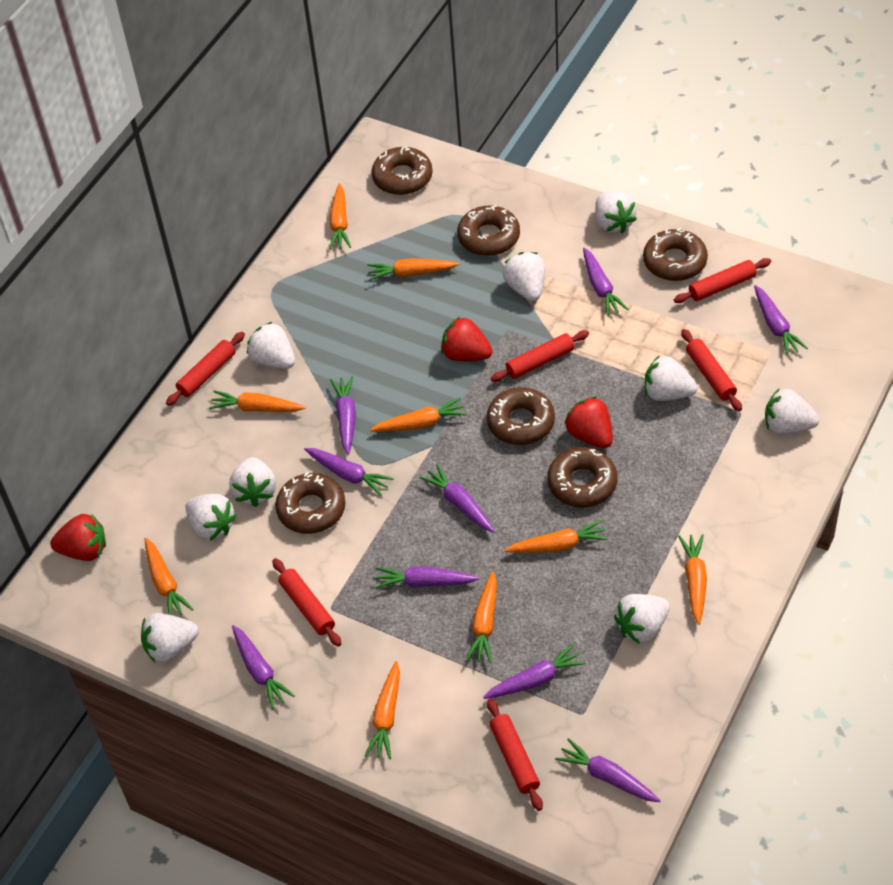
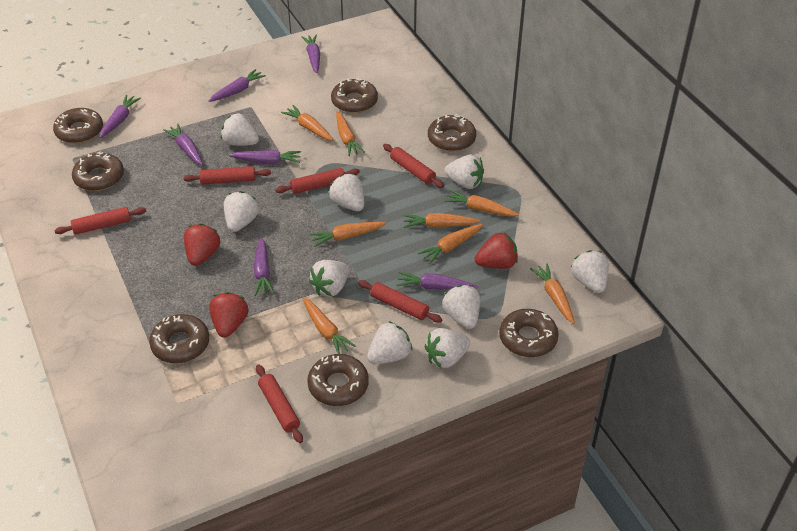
brown donut: [275,472,345,534] [372,147,433,195] [457,205,520,256] [487,387,555,445] [547,447,617,507] [643,228,708,281] = 6 -> [53,108,103,143] [72,151,124,191] [149,314,209,363] [307,354,369,406] [331,78,378,113] [428,114,476,151] [499,309,559,357] = 7
orange carrot: [145,538,193,615] [209,390,306,412] [329,183,351,250] [364,661,400,759] [367,258,460,281] [370,397,468,432] [466,571,497,663] [504,520,608,553] [678,534,707,625] = 9 -> [281,105,333,141] [303,298,356,354] [310,222,386,247] [336,111,365,156] [403,213,480,228] [418,224,483,264] [445,190,519,216] [530,264,575,324] = 8
purple carrot: [232,625,295,709] [304,448,394,496] [330,376,356,455] [375,567,479,589] [419,464,495,533] [483,643,586,699] [555,738,661,802] [583,248,628,316] [754,285,808,356] = 9 -> [100,95,141,138] [163,124,203,165] [209,69,266,102] [229,150,301,164] [254,237,274,296] [301,35,320,73] [397,271,478,290] = 7

